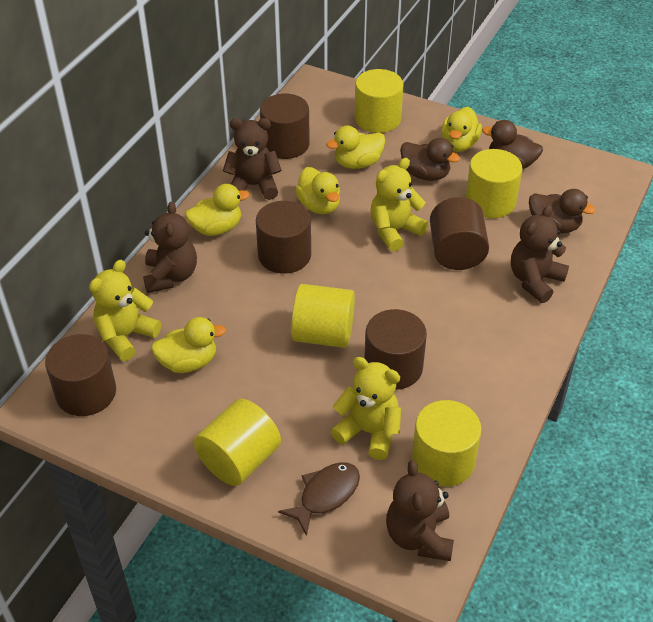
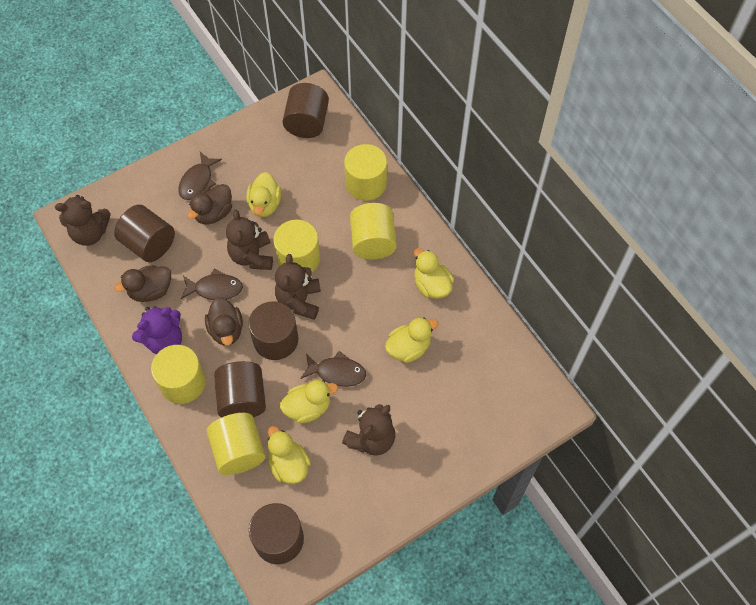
brown fish: [278,462,360,536] = 1 -> [178,152,222,200] [180,269,243,300] [300,351,366,387] = 3
purple teddy bear: none = 0 -> [132,306,182,354] = 1
yellow teddy bear: [89,260,161,361] [331,357,401,460] [371,158,428,252] = 3 -> none = 0

